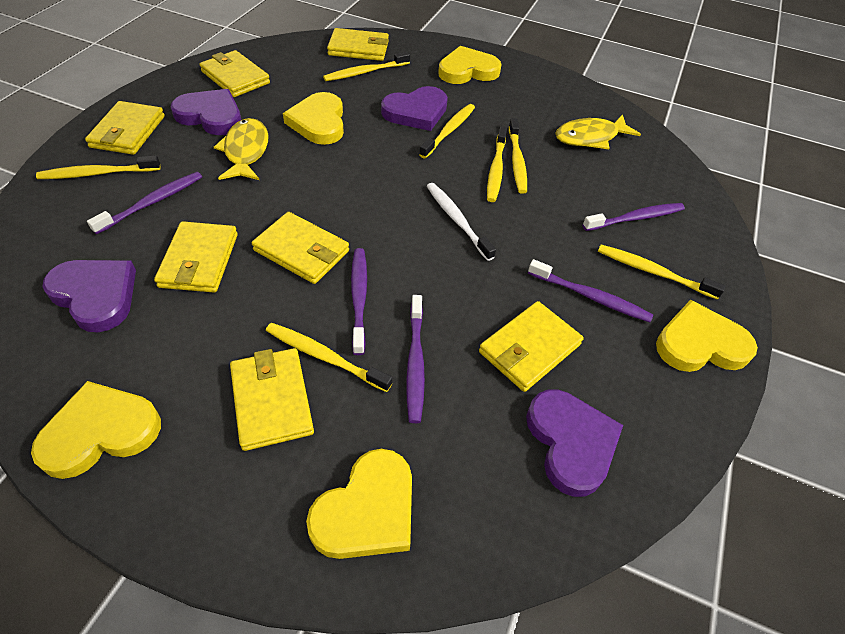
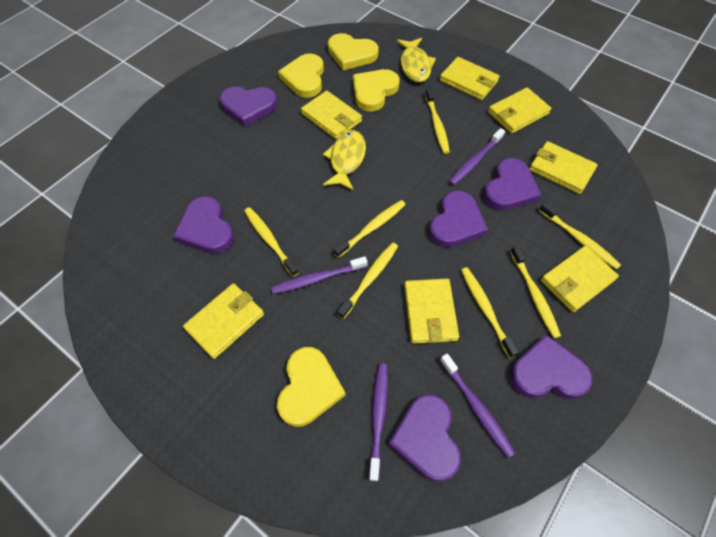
purple heart: [43,260,136,332] [171,89,241,135] [381,86,448,131] [526,389,623,497] = 4 -> [173,196,234,254] [220,86,277,126] [388,394,461,482] [429,191,488,247] [483,158,541,211] [510,335,592,399] = 6
purple toothbrush: [87,172,202,234] [351,248,367,355] [406,295,425,423] [528,259,653,322] [583,203,685,231] = 5 -> [271,256,368,294] [369,363,388,481] [440,353,515,458] [449,128,505,186] = 4
white toothbrush: [427,183,496,261] = 1 -> none = 0
yellow heart: [31,381,161,479] [283,92,344,145] [306,449,412,559] [438,46,502,84] [656,300,758,372] = 5 -> [277,347,346,427] [278,54,324,98] [328,33,379,70] [353,69,400,112] = 4

